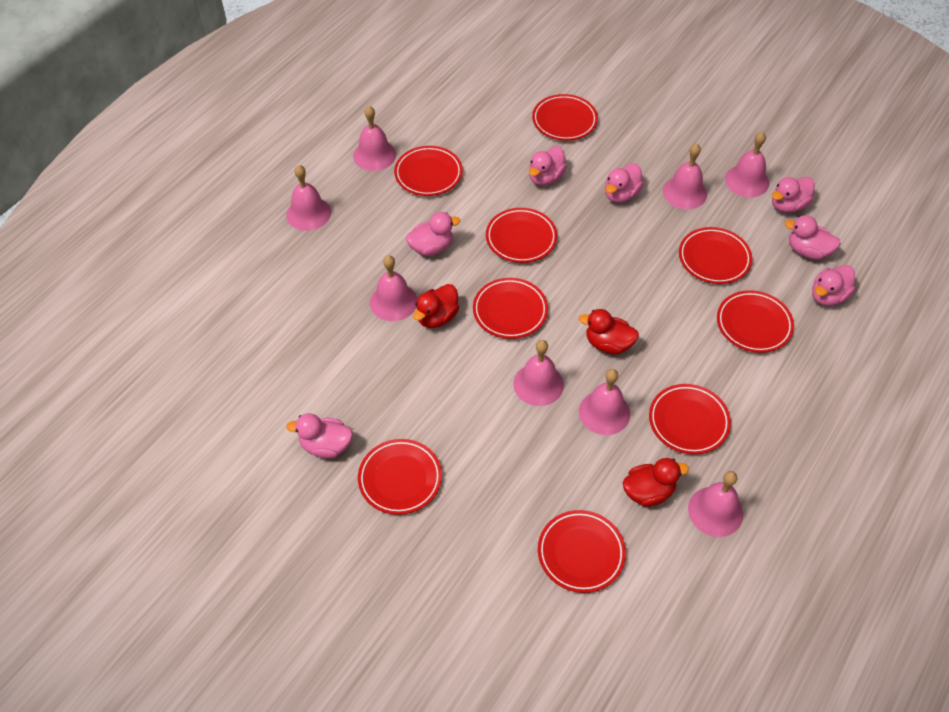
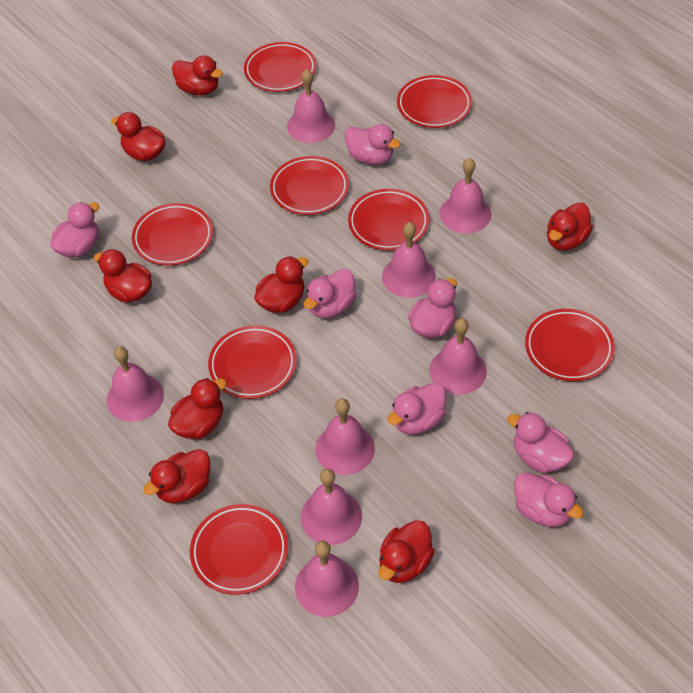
red duck: [413,284,459,328] [579,309,639,354] [623,458,689,507] = 3 -> [94,249,152,303] [111,112,166,161] [143,449,210,503] [168,378,227,439] [172,55,223,95] [254,256,308,313] [378,520,435,583] [547,203,593,250] = 8
red plate: [358,439,442,515] [394,146,463,196] [473,278,548,339] [486,208,557,263] [532,94,598,141] [538,510,626,593] [649,384,731,455] [679,227,752,284] [717,290,794,353] = 9 -> [132,203,213,266] [190,504,288,595] [208,325,297,399] [244,42,316,92] [270,156,349,215] [348,189,429,250] [397,75,472,128] [525,309,615,381] = 8

